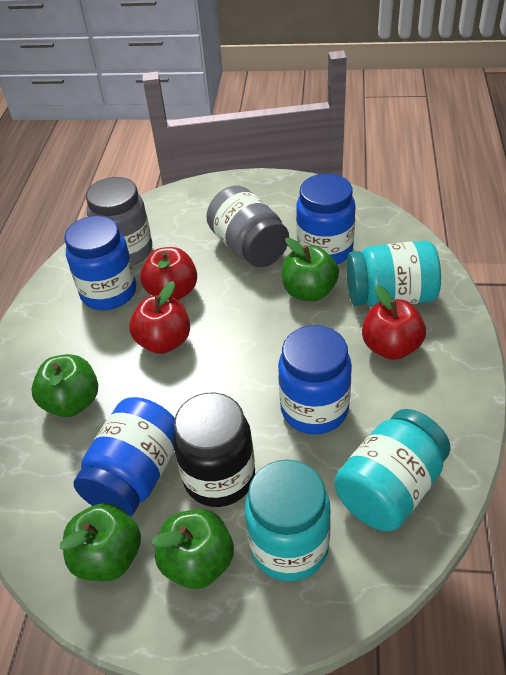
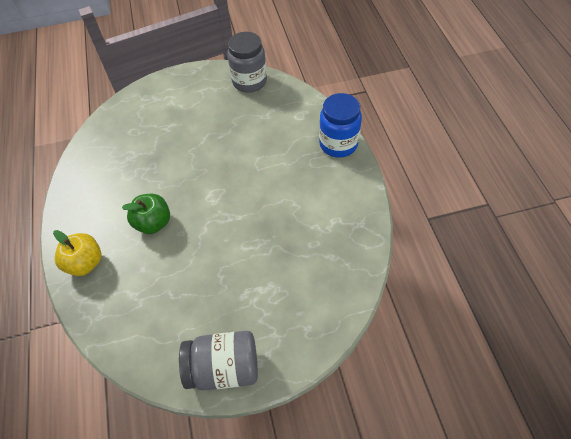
black jar: [173,392,255,507] = 1 -> none = 0
blue jar: [64,216,136,310] [74,397,175,517] [278,325,352,435] [296,174,356,264] = 4 -> [319,93,362,158] = 1
green apple: [31,354,98,417] [60,503,141,581] [151,509,234,589] [282,238,339,301] = 4 -> [122,194,170,234] = 1
red apple: [129,281,190,354] [140,247,197,300] [362,285,426,360] = 3 -> none = 0
turquoise jar: [245,460,331,581] [334,409,451,531] [346,241,441,307] = 3 -> none = 0
yellow apple: none = 0 -> [53,230,101,276] = 1

